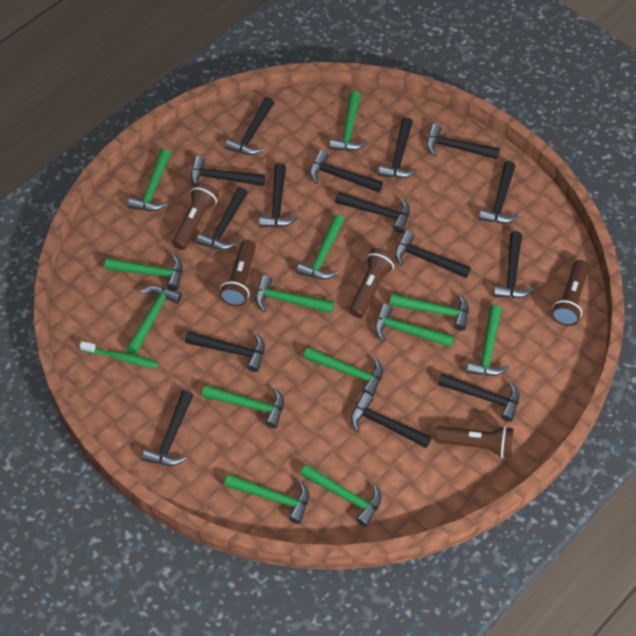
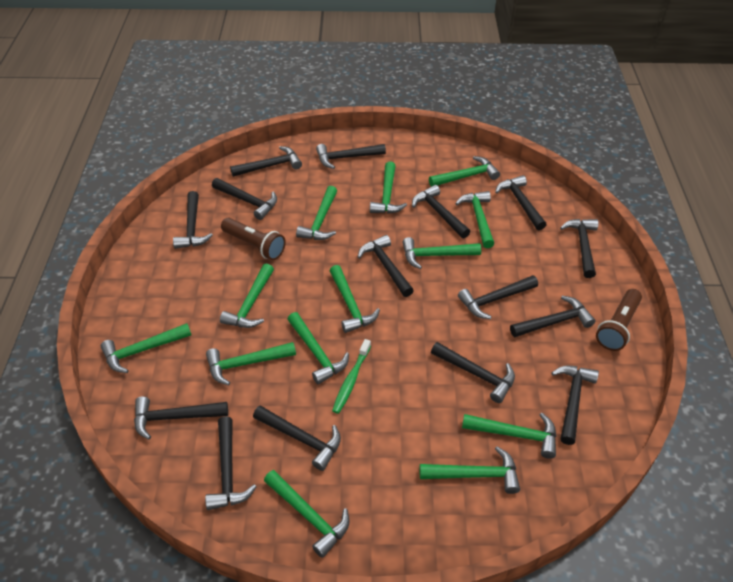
brown flashlight: [172,182,219,250] [219,240,256,307] [350,248,396,318] [435,426,514,458] [552,260,589,326] = 5 -> [221,218,286,260] [596,289,642,351] = 2

